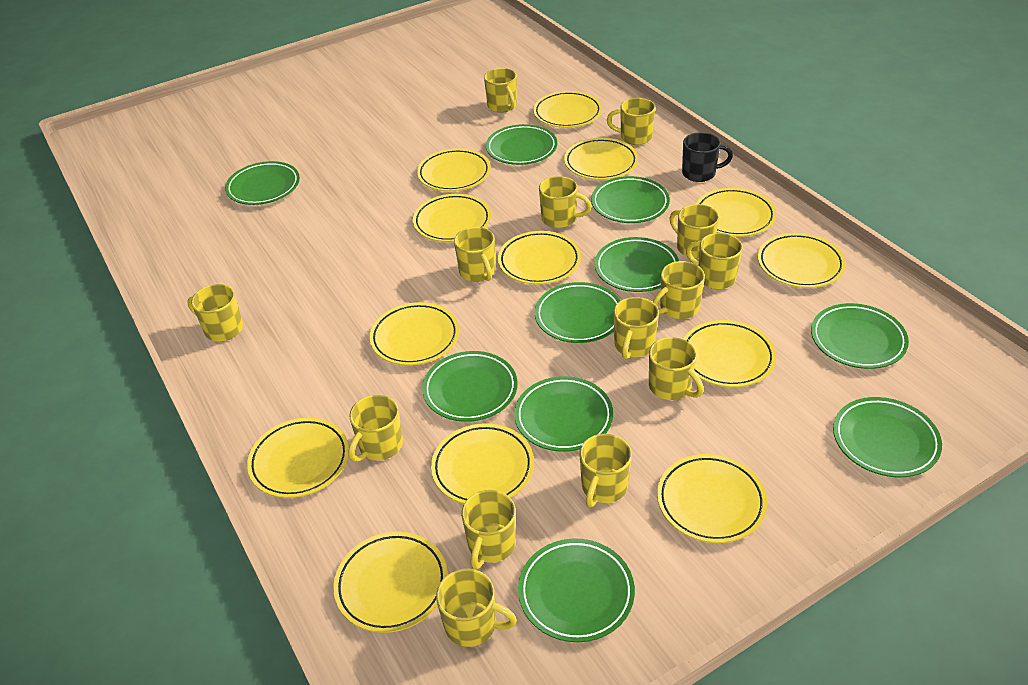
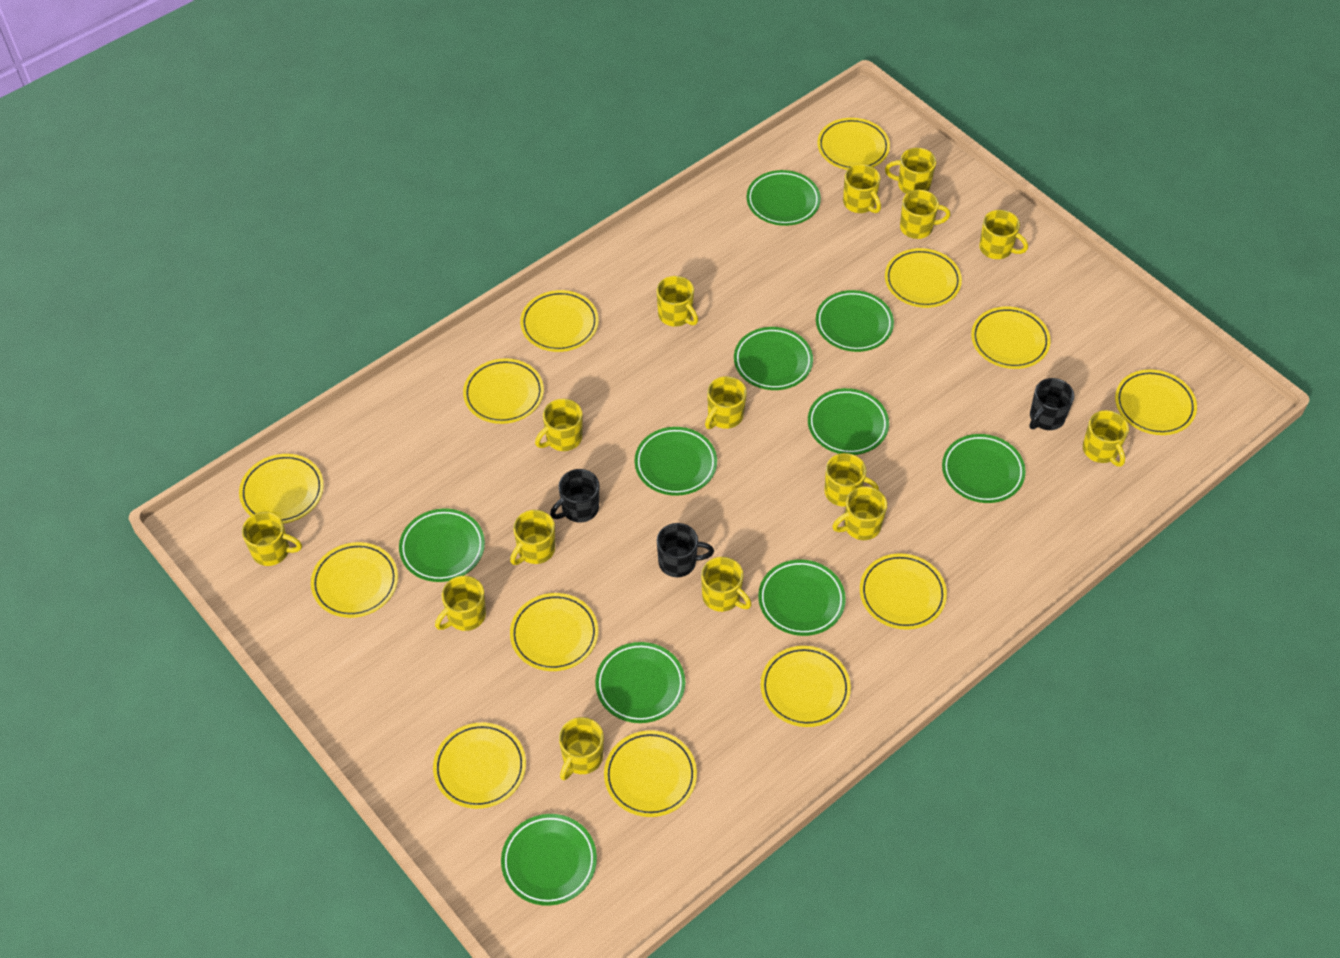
black mug: [682,132,733,182] = 1 -> [550,469,599,523] [657,523,714,577] [1029,378,1074,430] = 3
yellow mug: [187,284,243,341] [348,395,403,462] [436,569,517,647] [454,227,496,282] [461,490,516,570] [484,68,517,113] [539,176,592,228] [580,434,632,507] [607,98,655,145] [614,297,659,359] [649,337,704,400] [653,261,705,319] [670,204,719,259] [686,233,743,289] = 14 -> [242,512,302,566] [435,576,486,631] [510,510,555,565] [535,399,582,451] [559,717,604,780] [657,276,698,327] [701,557,751,612] [705,376,747,429] [824,453,879,506] [832,486,887,540] [843,164,881,213] [885,148,936,194] [900,190,950,239] [979,210,1028,259] [1083,410,1129,467] = 15

